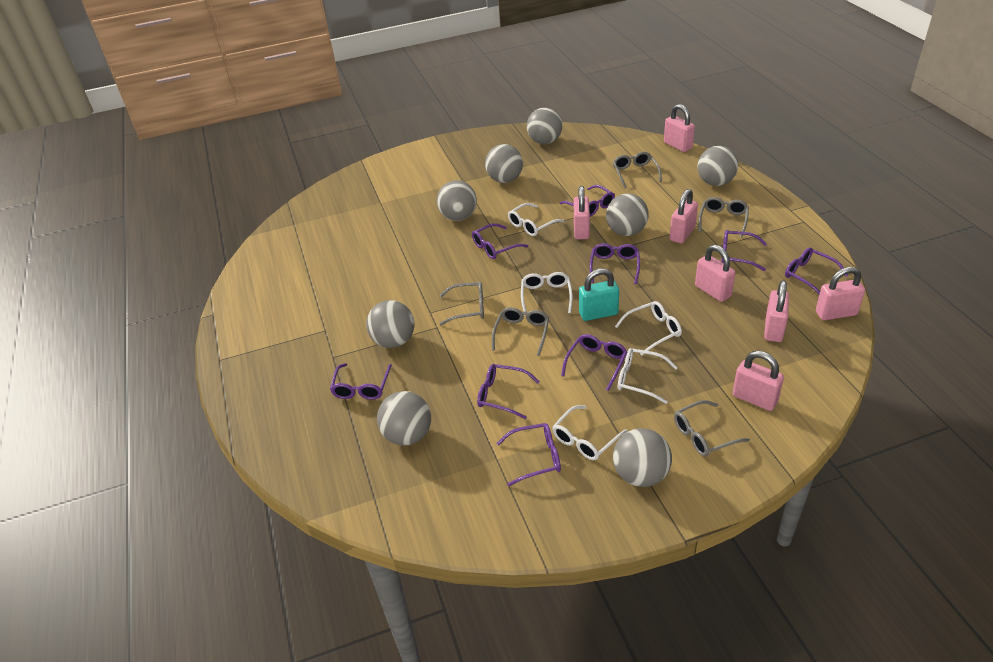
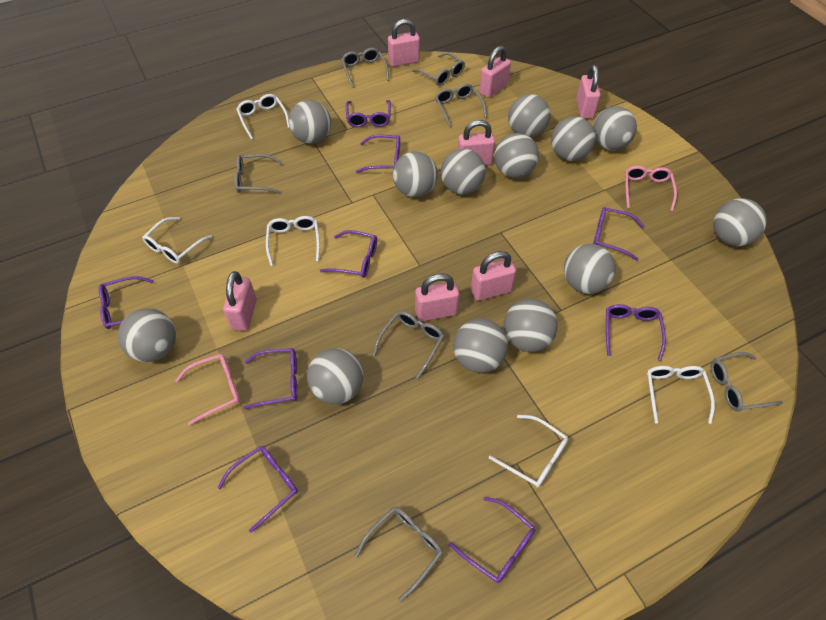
grey ball: [366,300,415,348] [377,391,431,445] [437,180,477,221] [485,144,523,183] [527,107,562,144] [606,194,649,236] [613,428,672,487] [697,146,738,186] = 8 -> [118,308,176,362] [288,100,331,144] [307,348,363,405] [393,151,438,198] [441,149,486,195] [453,318,508,373] [494,133,539,178] [504,299,558,352] [508,94,551,137] [551,117,596,161] [564,244,616,294] [593,106,637,150] [713,198,766,246] = 13
grey glasses: [439,282,484,325] [492,307,549,356] [613,152,662,188] [674,400,750,457] [699,197,749,237] = 5 -> [235,154,283,194] [341,48,389,88] [355,507,443,602] [373,311,444,379] [412,52,465,86] [435,84,487,127] [711,352,783,412] = 7
pink glasses: none = 0 -> [175,354,240,426] [625,166,677,211] = 2
turquoise padlock: [579,268,619,321] = 1 -> none = 0

